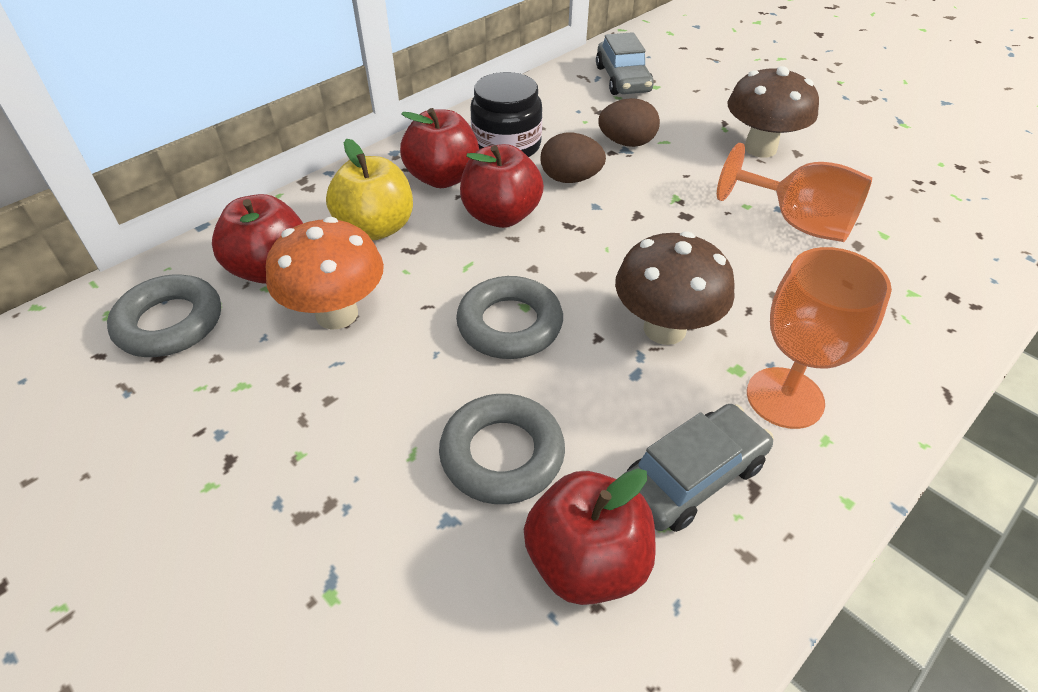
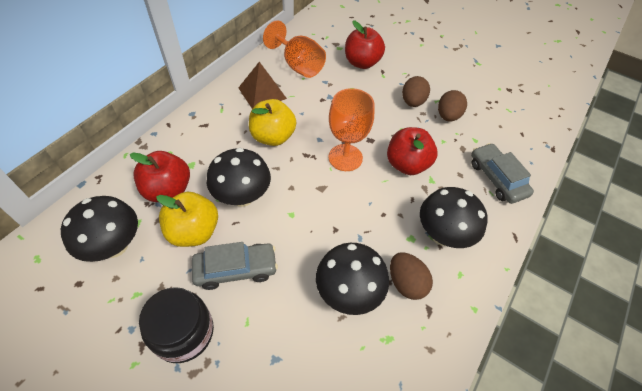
black mushroom: none = 0 -> [61,196,138,262] [206,148,271,207] [316,243,389,315] [420,187,488,248] = 4
brown egg: [541,133,606,183] [598,98,660,147] = 2 -> [390,252,433,300] [402,76,430,107] [438,90,467,122] = 3
brown mushroom: [615,231,735,345] [728,66,819,158] = 2 -> none = 0
brown pyramid: none = 0 -> [238,62,287,109] = 1
grey ring: [107,275,221,357] [439,394,565,504] [456,276,563,359] = 3 -> none = 0
orange mushroom: [266,217,384,330] = 1 -> none = 0
red apple: [212,194,303,284] [400,108,479,188] [460,144,544,228] [524,468,656,605] = 4 -> [130,151,190,202] [345,20,385,69] [387,127,437,175] = 3
yellow apple: [326,139,413,241] = 1 -> [156,192,218,247] [249,99,296,146] = 2

